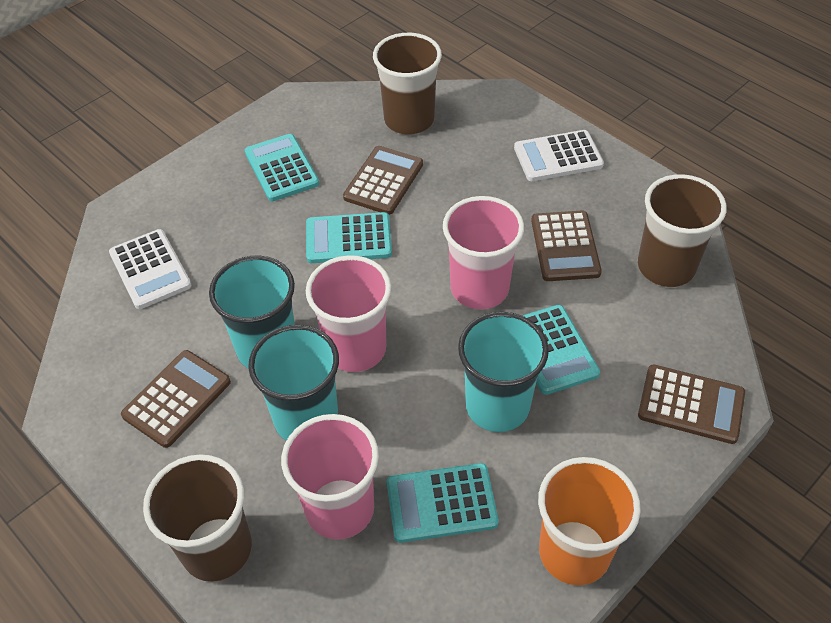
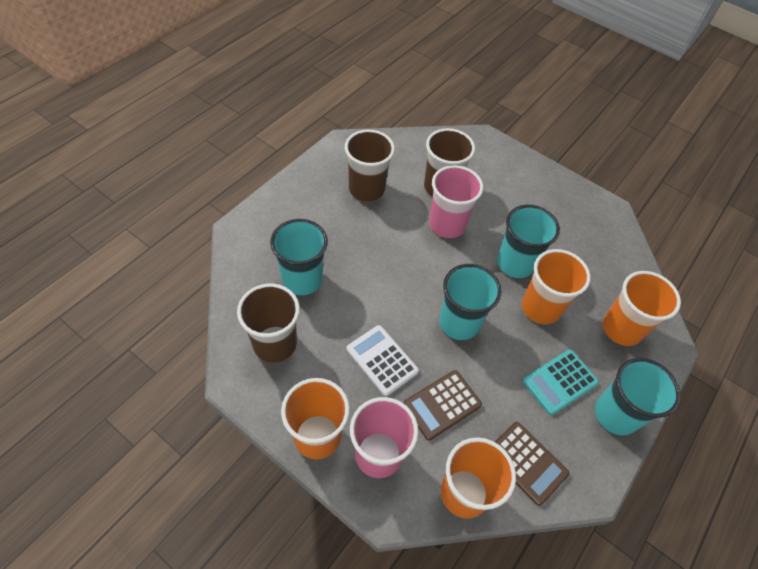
brown calculator: [121,350,231,448] [343,146,423,215] [531,211,602,281] [638,364,745,444] = 4 -> [403,370,482,441] [495,422,569,506] = 2
orange cup: [538,457,641,585] = 1 -> [281,378,350,459] [441,437,516,519] [522,249,591,324] [602,271,681,346] = 4
pink cup: [281,414,379,540] [306,255,391,372] [443,196,524,309] = 3 -> [350,397,418,478] [429,165,483,238] = 2
turquoise calculator: [245,134,319,201] [306,212,392,263] [387,463,499,543] [522,305,600,395] = 4 -> [523,350,599,415] = 1
turquoise cup: [209,256,295,368] [248,325,339,441] [458,312,549,432] = 3 -> [270,219,328,296] [439,264,502,340] [497,204,560,278] [595,358,681,436] = 4
white calculator: [109,229,192,309] [514,130,604,181] = 2 -> [347,325,419,396] = 1

